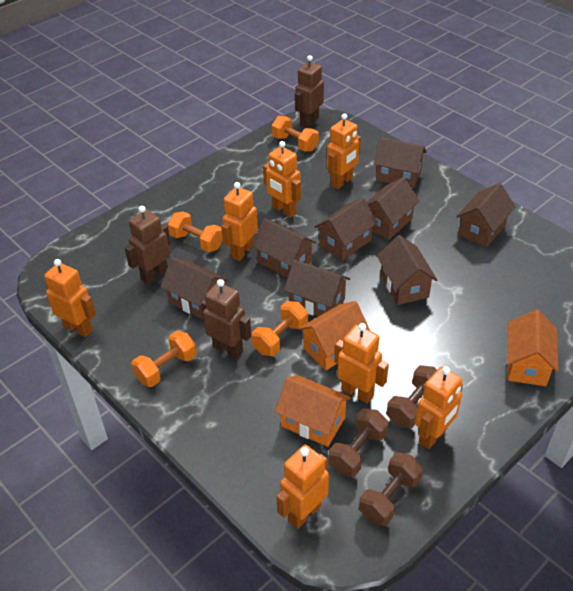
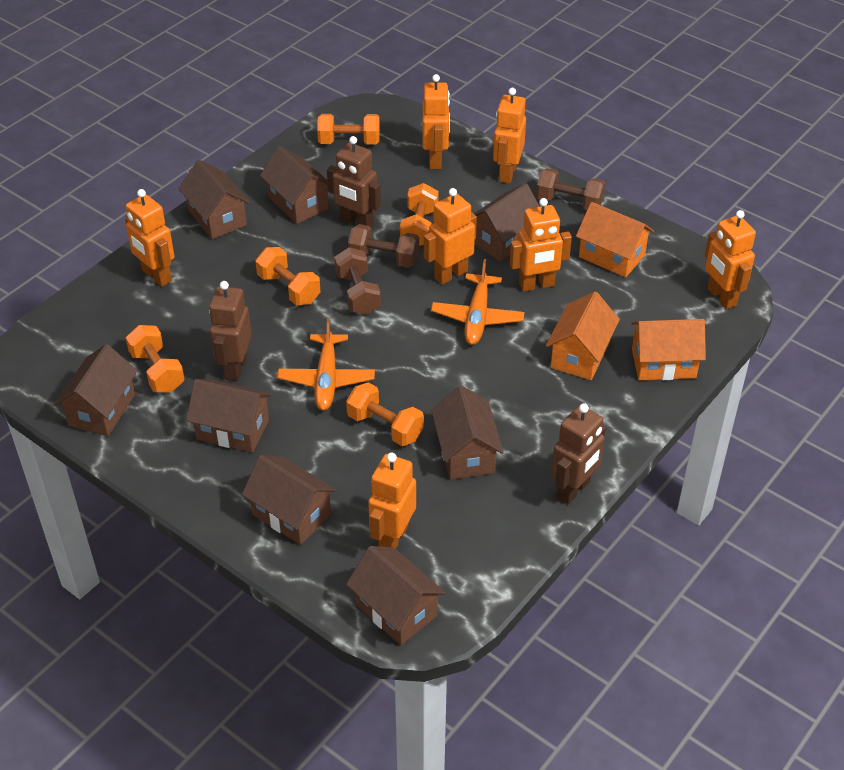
orange dumbbell: [131,331,197,387] [168,211,223,252] [252,301,308,356] [272,116,319,152] = 4 -> [126,325,185,393] [255,247,321,305] [317,114,380,144] [346,382,424,446] [400,183,438,246] = 5
orange plane: none = 0 -> [277,318,375,411] [431,259,524,345] = 2

